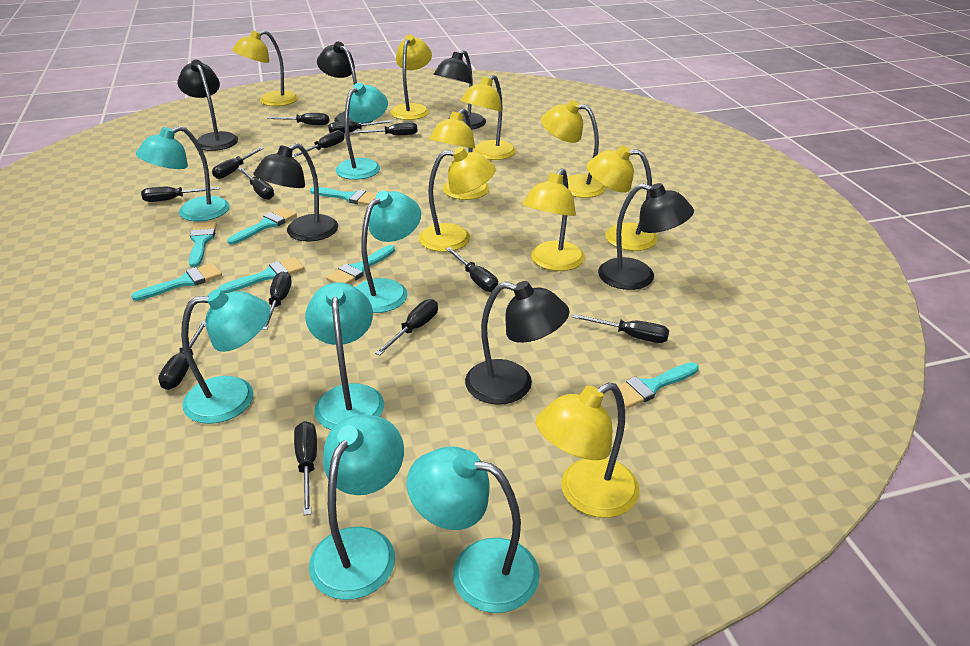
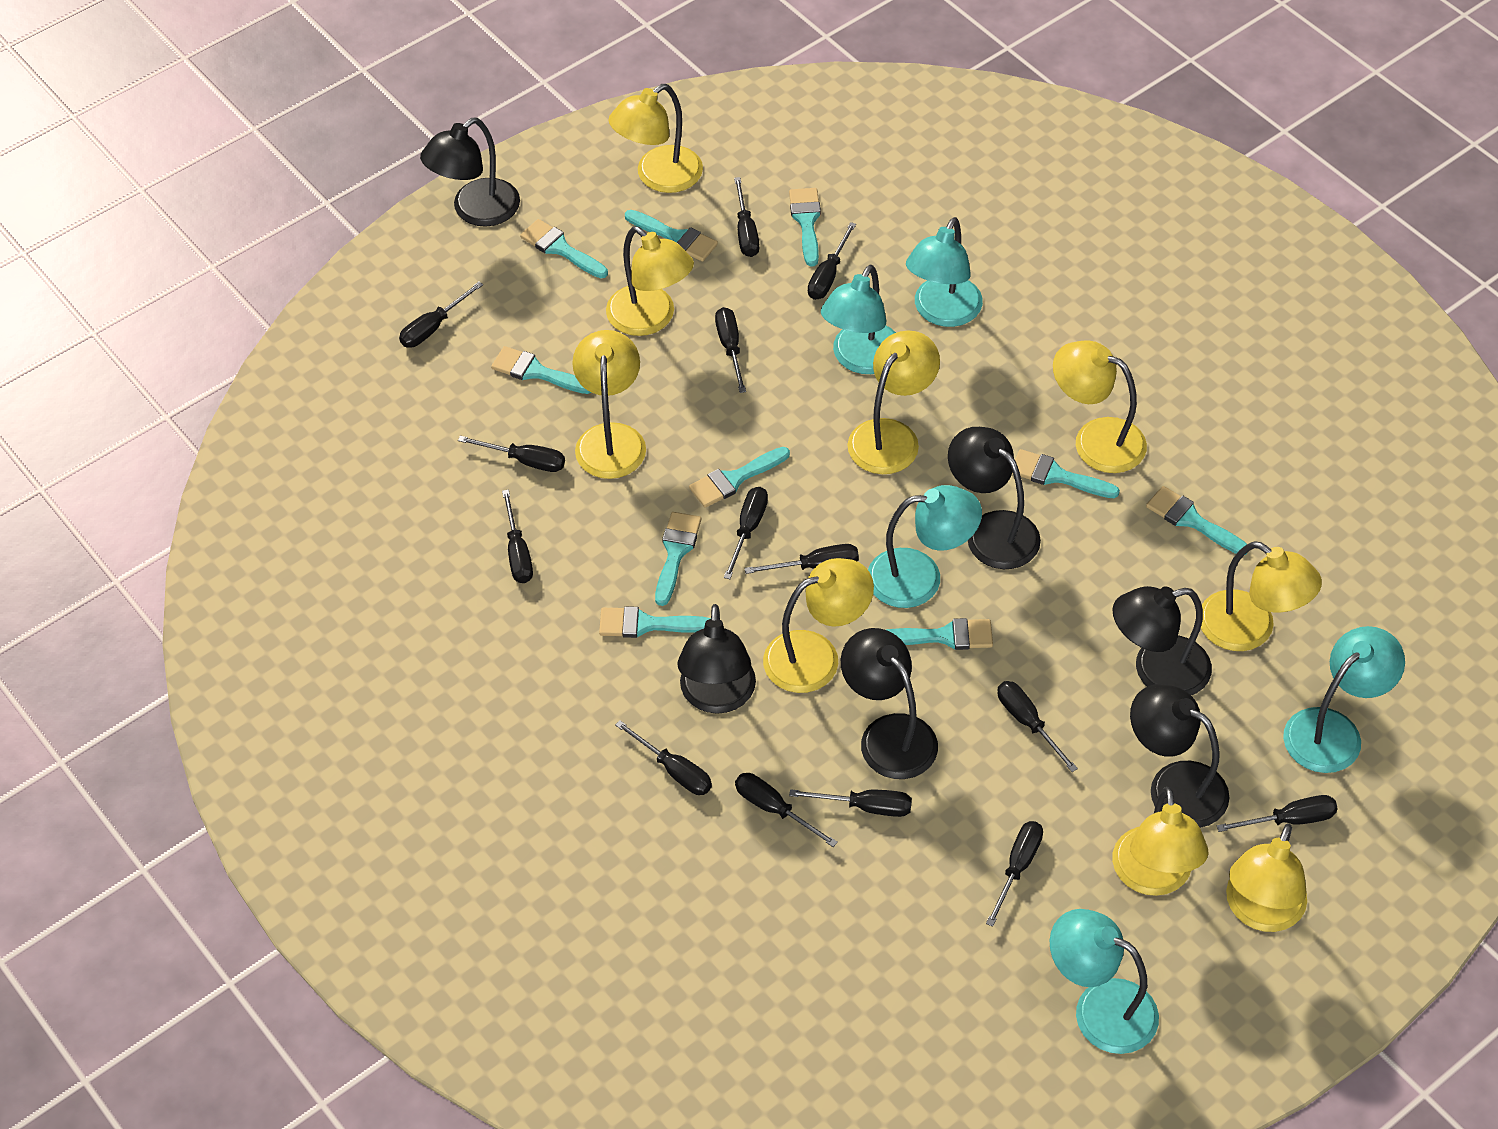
black screwdriver: [141,187,220,202] [158,321,206,390] [212,147,264,179] [239,168,274,200] [262,272,292,330] [267,113,329,125] [292,130,344,158] [294,421,317,515] [328,120,392,133] [353,122,417,135] [375,299,438,356] [446,247,498,292] [572,314,669,343] = 13 -> [399,282,483,348] [458,436,565,472] [502,490,533,583] [615,720,712,795] [715,307,746,393] [724,487,768,579] [734,177,759,257] [735,773,838,847] [744,544,859,574] [789,789,912,817] [808,222,856,300] [986,821,1043,927] [997,681,1078,772] [1217,795,1338,832] = 14
turquoise brush: [131,263,222,301] [189,222,217,267] [218,257,304,293] [227,207,297,245] [310,187,376,205] [326,245,395,284] [609,362,699,409] = 7 -> [491,346,591,394] [520,219,608,278] [599,606,711,638] [625,210,718,261] [655,512,701,606] [689,447,790,508] [789,188,821,267] [887,618,993,650] [1012,449,1120,498] [1146,486,1247,555] = 10
turquoise lamp: [136,126,229,221] [181,289,271,424] [305,282,384,430] [309,415,404,600] [335,82,388,180] [355,191,421,313] [406,446,540,613] = 7 -> [821,265,896,374] [868,485,982,608] [906,217,983,327] [1050,909,1159,1054] [1283,626,1405,773] = 5

